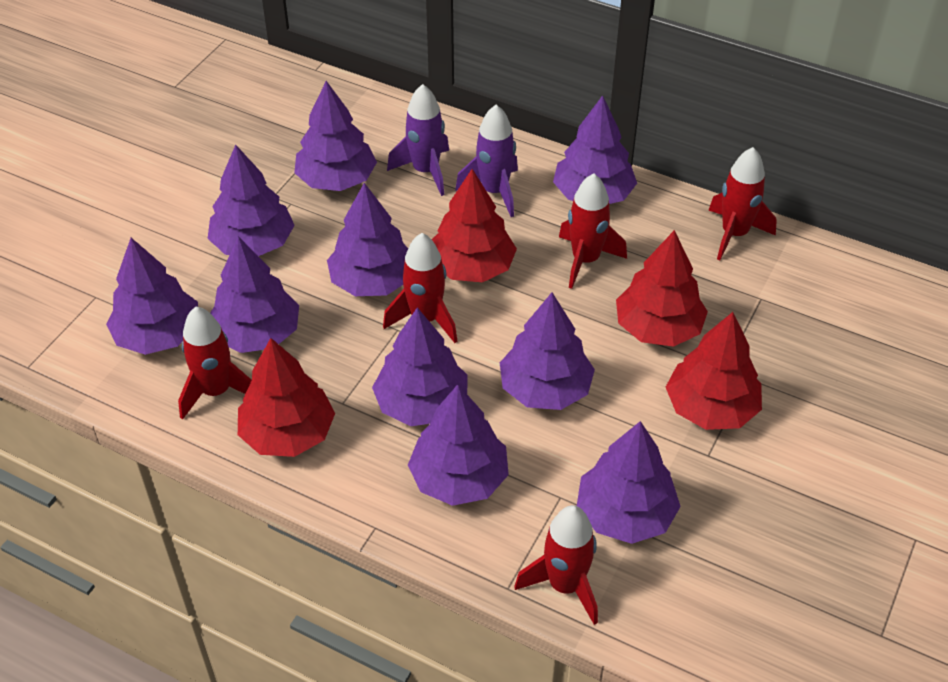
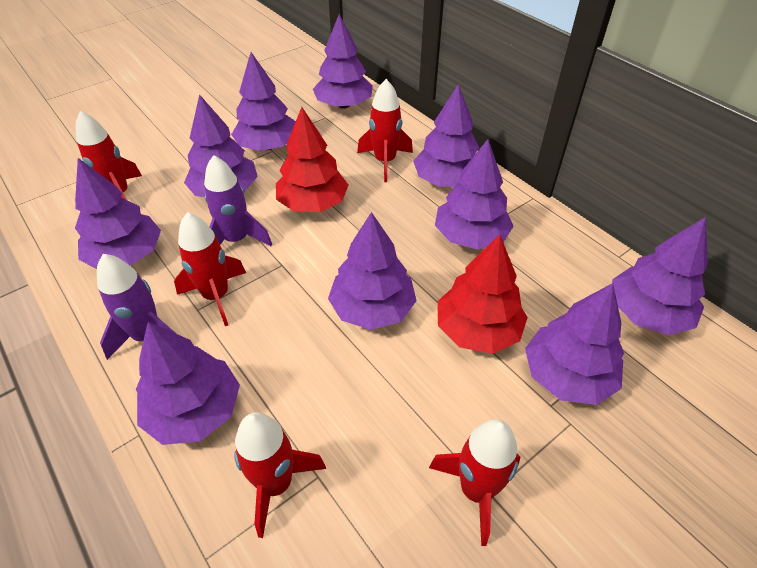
red tree: [238,338,335,457] [432,169,517,282] [616,230,708,347] [666,312,762,430] = 4 -> [276,107,348,212] [437,235,528,354] = 2

